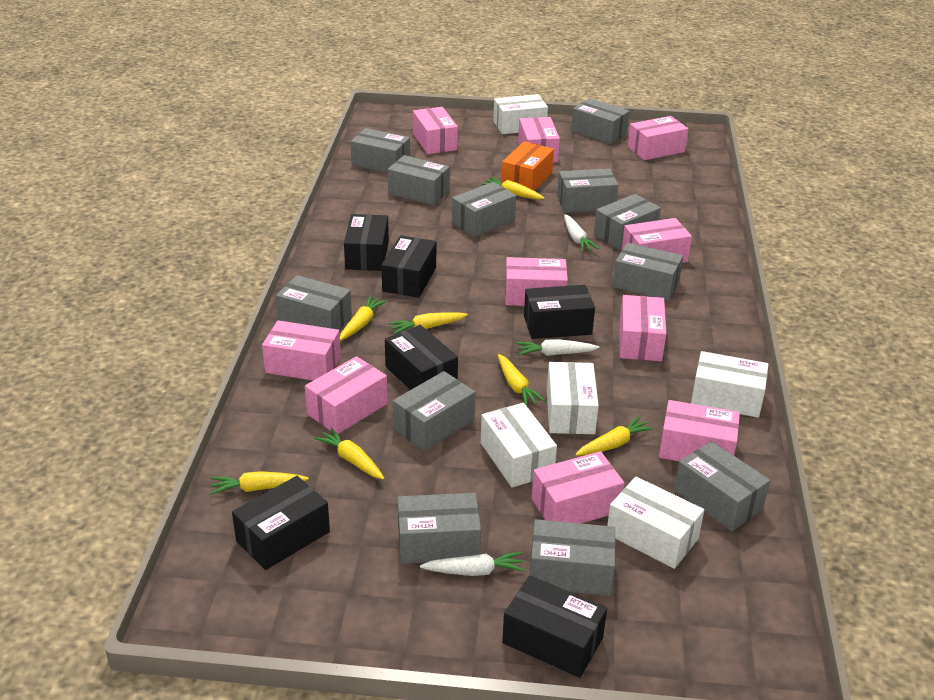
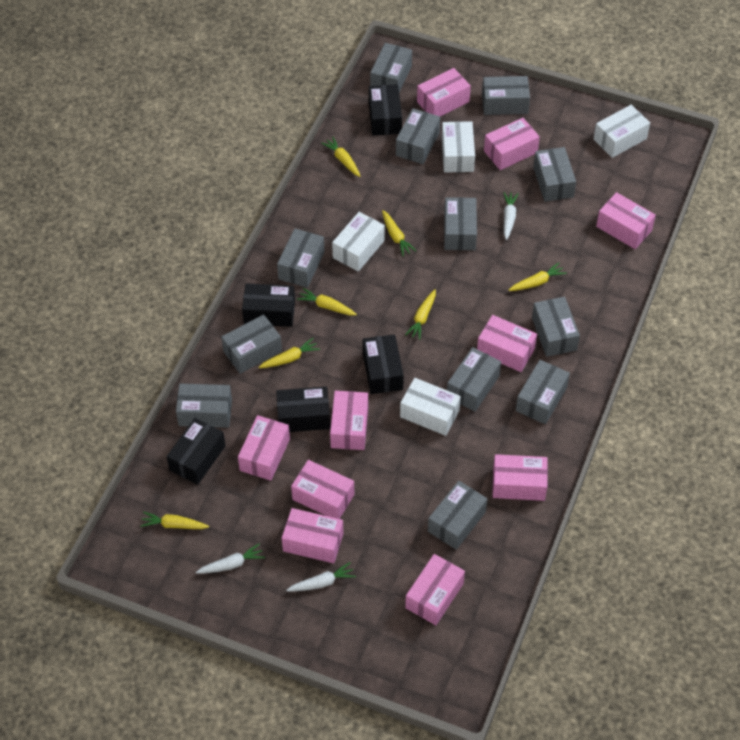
black box: [232,476,330,570] [344,214,389,271] [381,235,436,298] [385,325,458,390] [502,575,607,678] [524,285,595,339] = 6 -> [167,418,225,485] [242,283,295,327] [276,386,330,432] [363,334,404,394] [369,84,402,136] = 5
orange box: [501,141,554,191] = 1 -> none = 0
white box: [481,403,557,488] [493,94,548,134] [547,362,599,434] [607,477,704,569] [691,351,769,418] = 5 -> [332,212,385,272] [400,378,461,436] [442,121,475,173] [593,105,650,158] = 4

